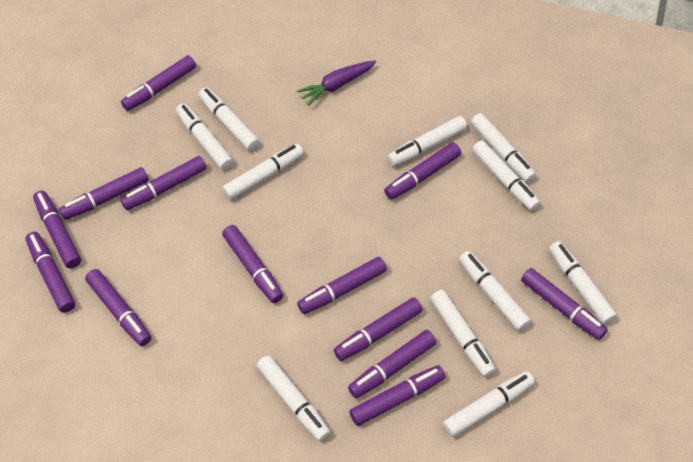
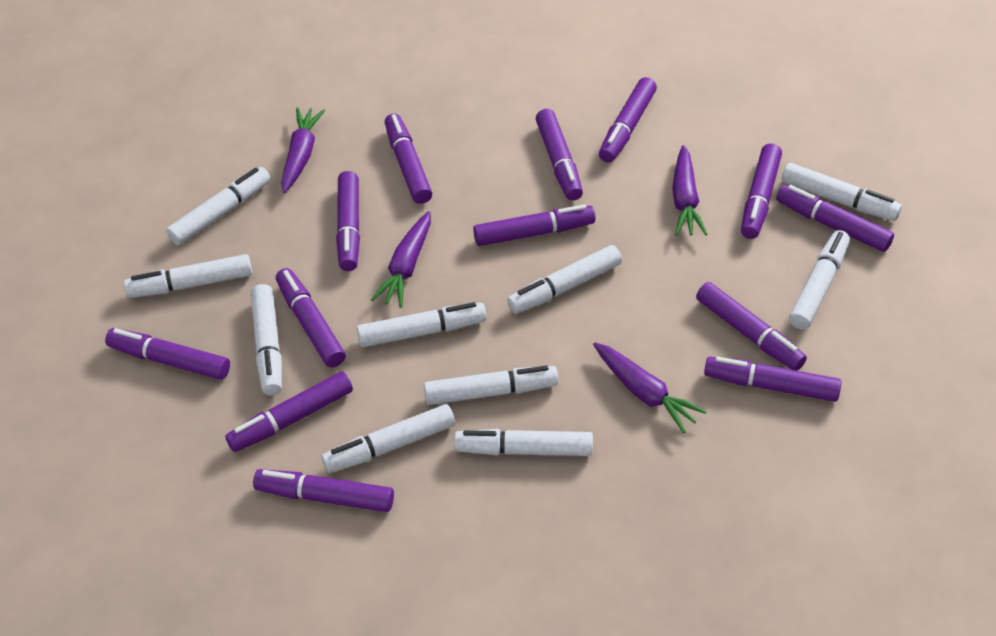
purple carrot: [297,60,376,106] = 1 -> [281,107,325,193] [371,211,431,308] [593,342,707,433] [672,145,707,236] = 4
white marker: [176,103,233,170] [199,87,260,151] [222,144,304,200] [257,355,330,441] [387,116,467,166] [430,290,496,377] [443,371,535,437] [459,251,531,331] [471,113,536,182] [472,140,540,211] [549,241,617,325] = 11 -> [124,254,252,298] [166,167,271,245] [251,284,282,395] [322,404,455,473] [357,302,487,347] [424,366,558,405] [454,429,593,456] [507,245,622,314] [782,163,902,221] [789,230,850,329] = 10

